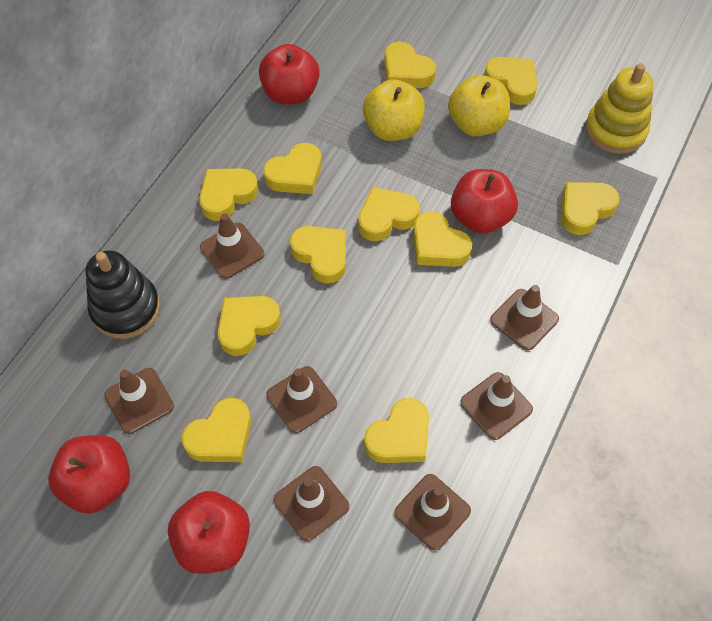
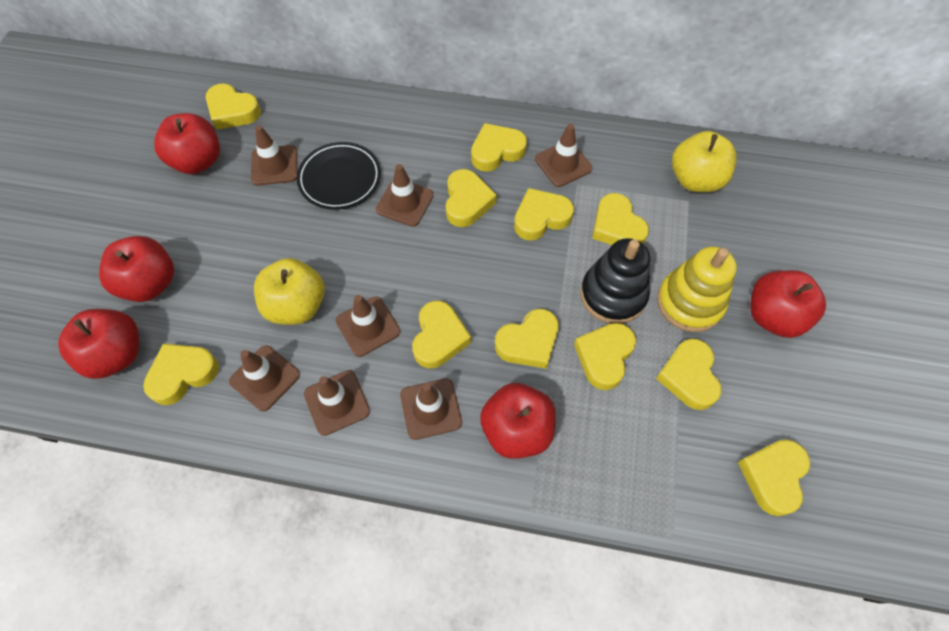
black plate: none = 0 -> [297,142,381,210] = 1
red apple: [48,435,130,514] [168,491,250,574] [259,44,320,105] [451,169,518,234] = 4 -> [58,309,139,379] [99,236,174,302] [154,113,220,174] [480,383,556,459] [750,270,826,338] = 5

